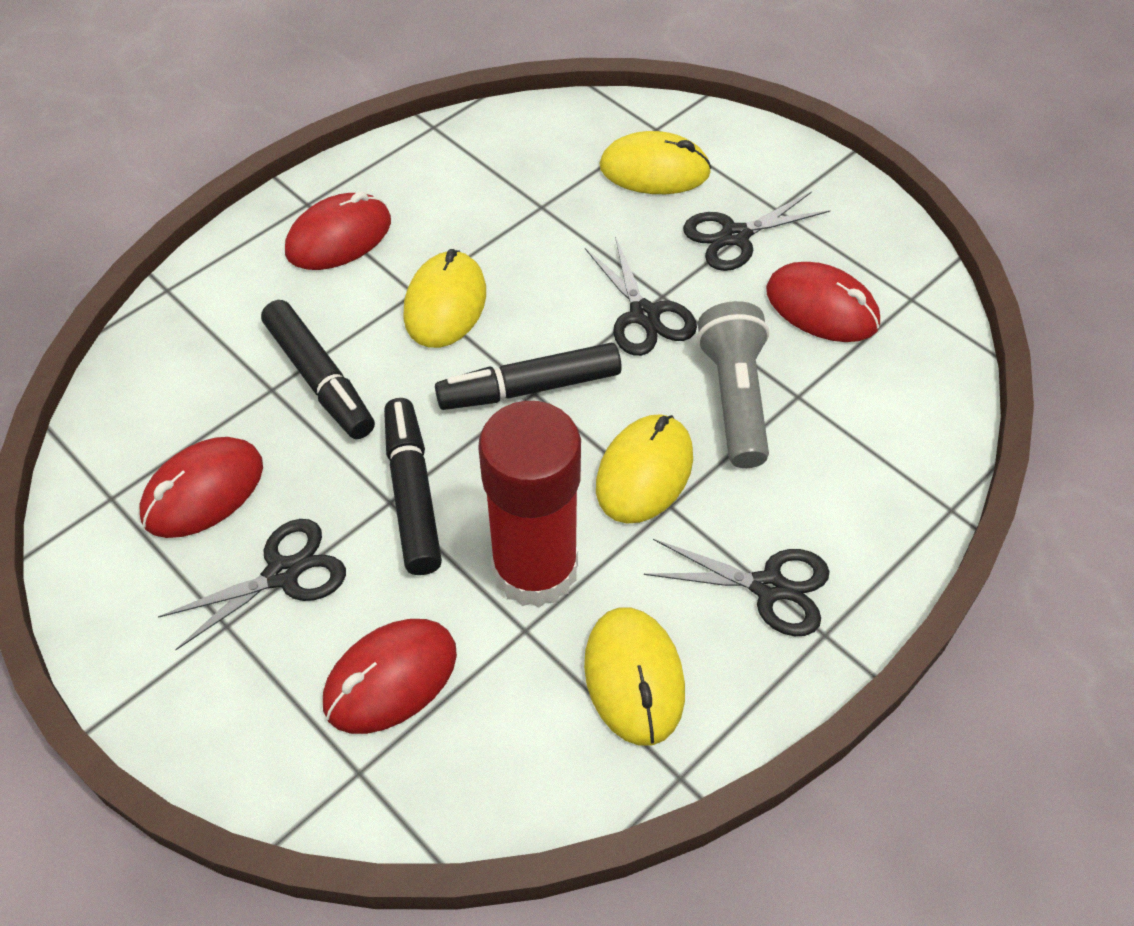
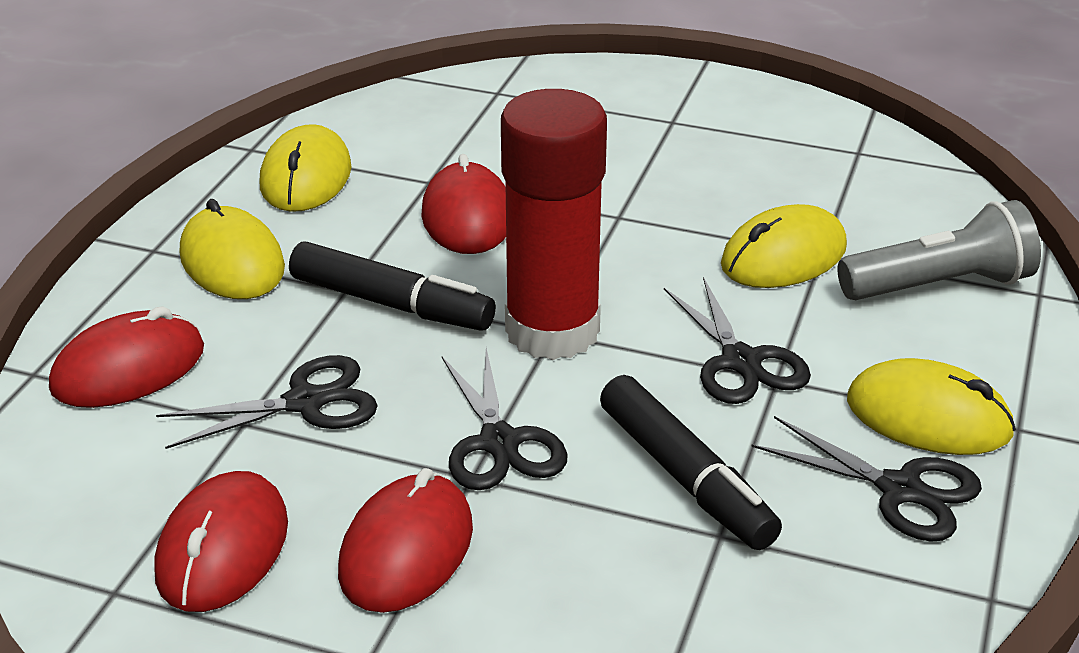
black marker: [261,300,375,439] [384,398,442,575] [435,343,622,410] = 3 -> [289,242,496,331] [600,375,782,550] = 2

